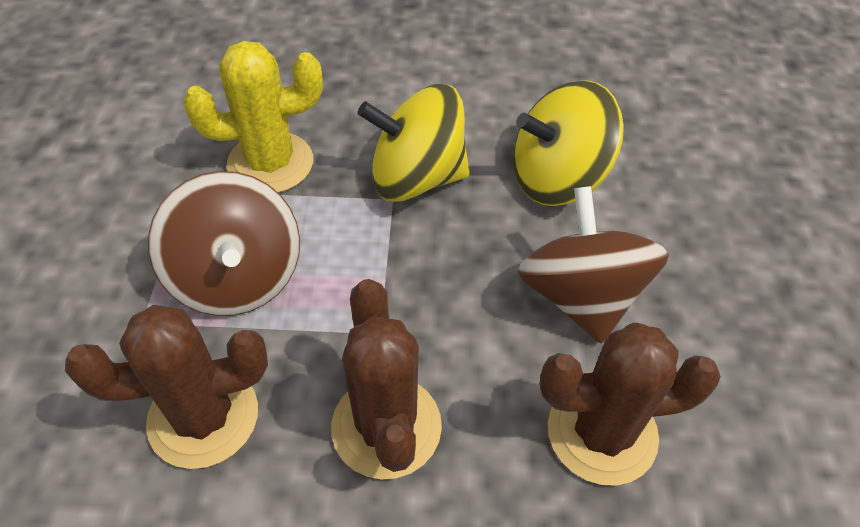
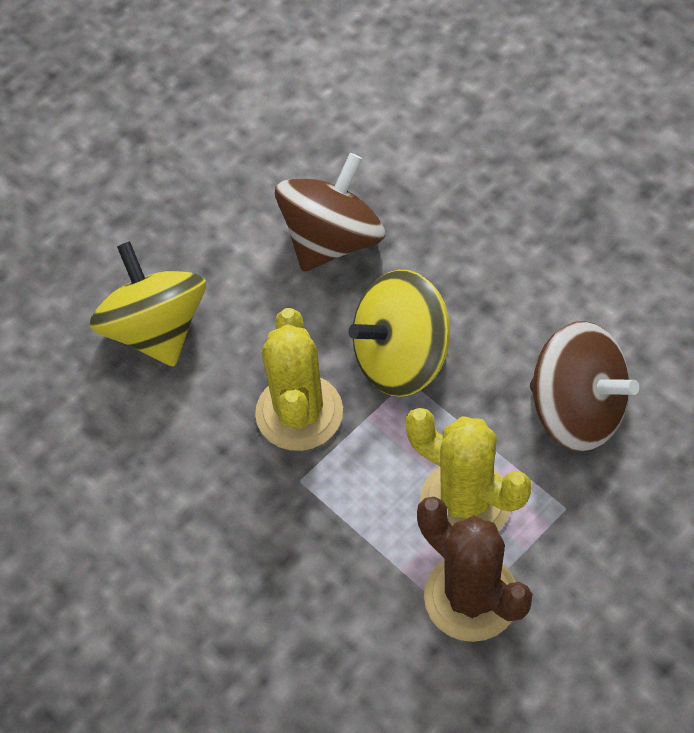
brown cactus: [65,305,268,469] [331,279,442,480] [540,322,721,486] = 3 -> [417,497,532,642] = 1
yellow cactus: [184,41,323,193] = 1 -> [255,308,343,451] [406,408,532,531] = 2

